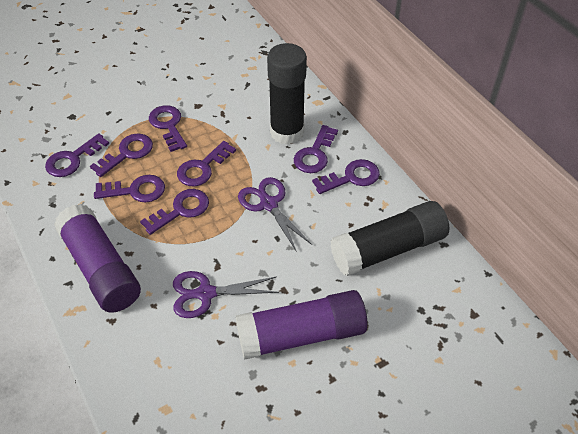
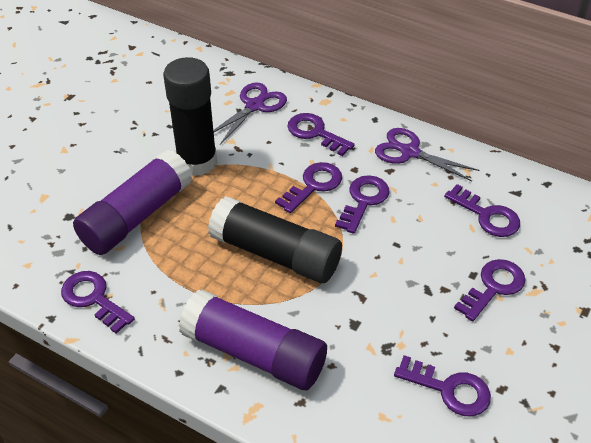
purple key: [45,133,109,177] [90,133,153,177] [94,175,165,203] [140,189,209,235] [149,105,187,152] [177,141,236,187] [294,125,338,173] [312,159,380,194] = 8 -> [61,271,134,334] [275,162,342,213] [288,113,355,156] [335,175,389,234] [394,355,491,416] [444,184,520,237] [454,259,526,321] = 7

